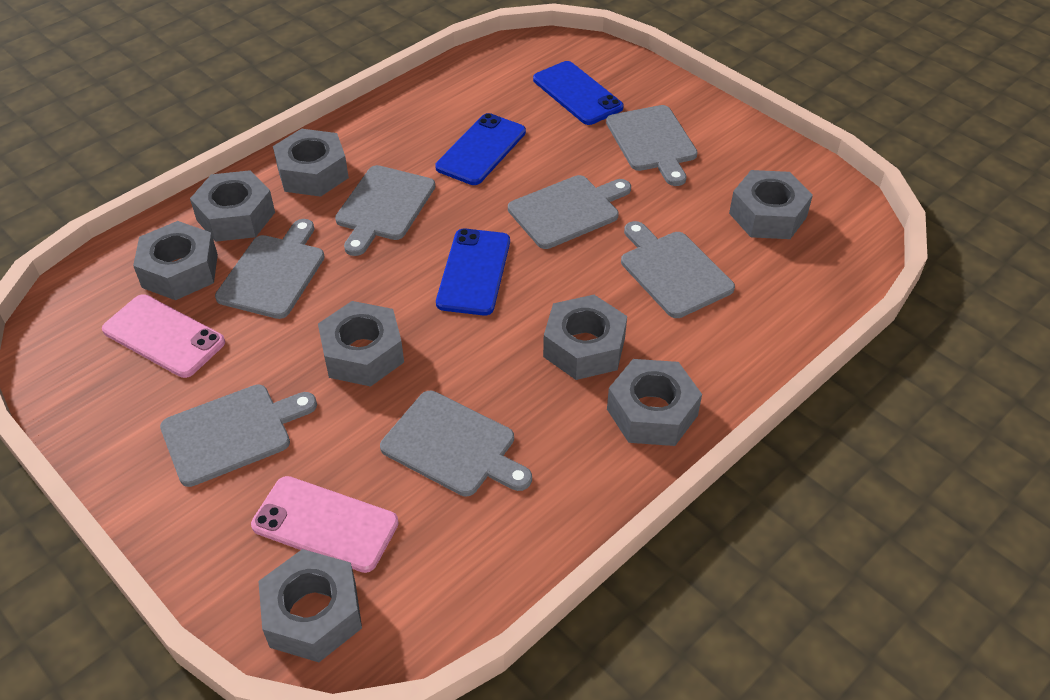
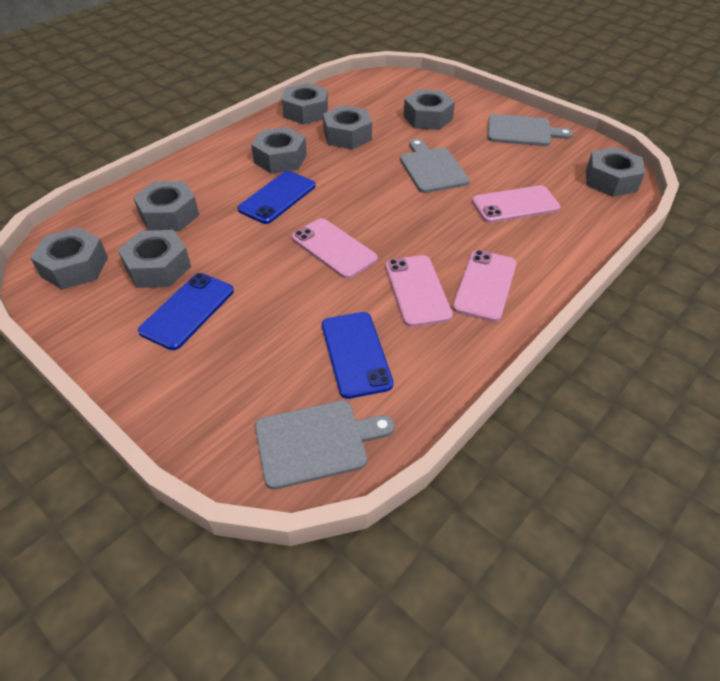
grey cutting board: [160,384,317,487] [215,219,325,319] [335,165,435,256] [380,391,532,496] [508,175,631,249] [606,105,698,186] [621,221,735,318] = 7 -> [255,400,395,490] [400,139,470,193] [488,114,573,146] = 3
pink phone: [102,294,225,378] [251,476,399,573] = 2 -> [292,218,378,279] [385,255,453,327] [452,250,517,322] [472,185,561,223] = 4

